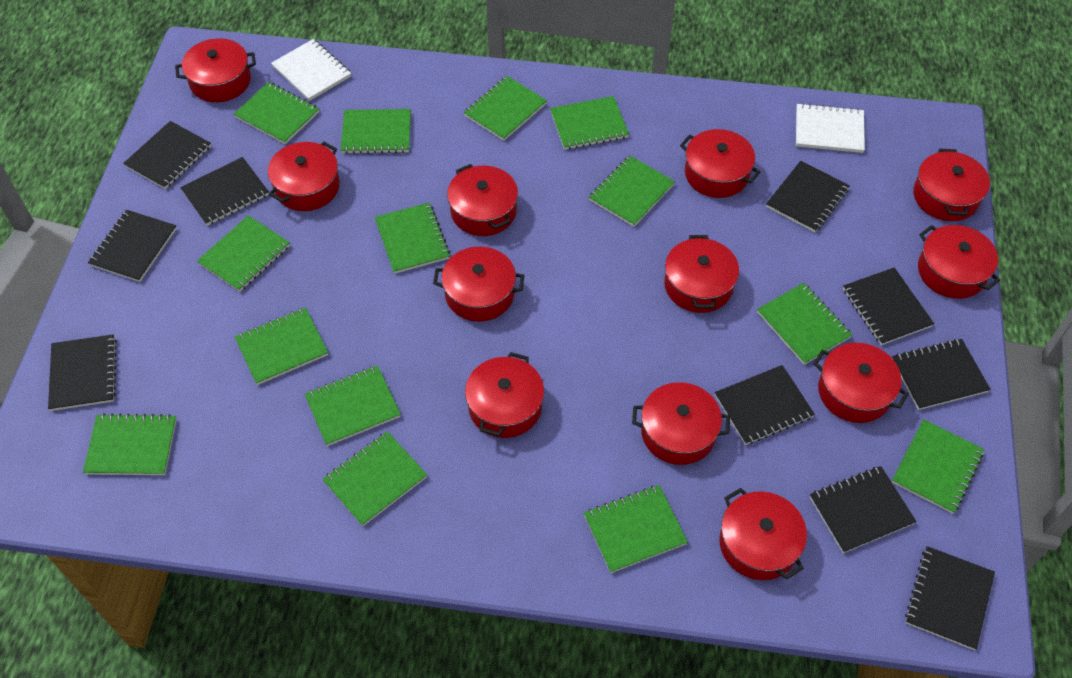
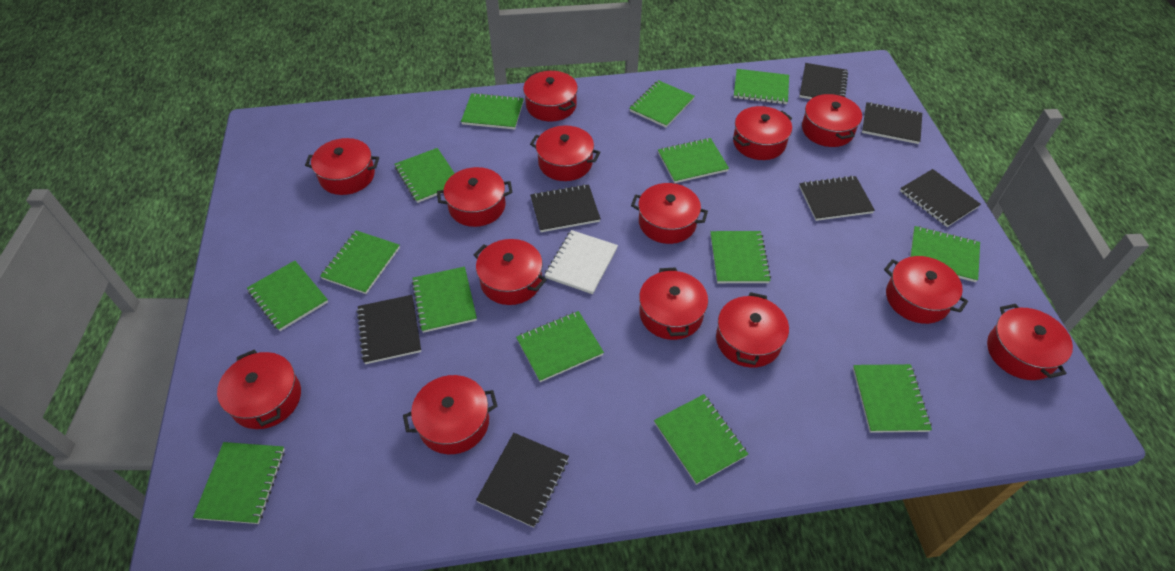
black notebook: [48,334,117,411] [88,210,177,282] [123,121,211,189] [180,157,269,226] [715,365,815,445] [766,161,850,232] [810,466,917,553] [843,267,934,345] [892,339,991,410] [905,546,995,650] = 10 -> [357,295,421,364] [476,433,569,528] [530,184,601,232] [799,63,848,99] [799,176,875,221] [862,102,922,144] [900,169,981,227] = 7
red pot: [175,38,256,102] [268,142,340,211] [433,247,524,322] [447,164,518,236] [465,352,544,438] [632,382,730,465] [664,235,739,313] [680,129,760,198] [719,488,807,580] [813,343,909,423] [913,149,990,221] [918,225,1000,299] = 12 -> [217,350,301,429] [305,138,379,195] [403,375,498,454] [437,167,512,227] [474,239,547,305] [523,71,578,122] [530,125,600,181] [631,183,708,244] [639,267,708,340] [716,292,789,368] [733,106,792,160] [802,93,862,147] [884,256,968,324] [987,304,1073,380] = 14
white notebook: [271,39,351,101] [796,103,865,153] = 2 -> [545,230,618,294] = 1

